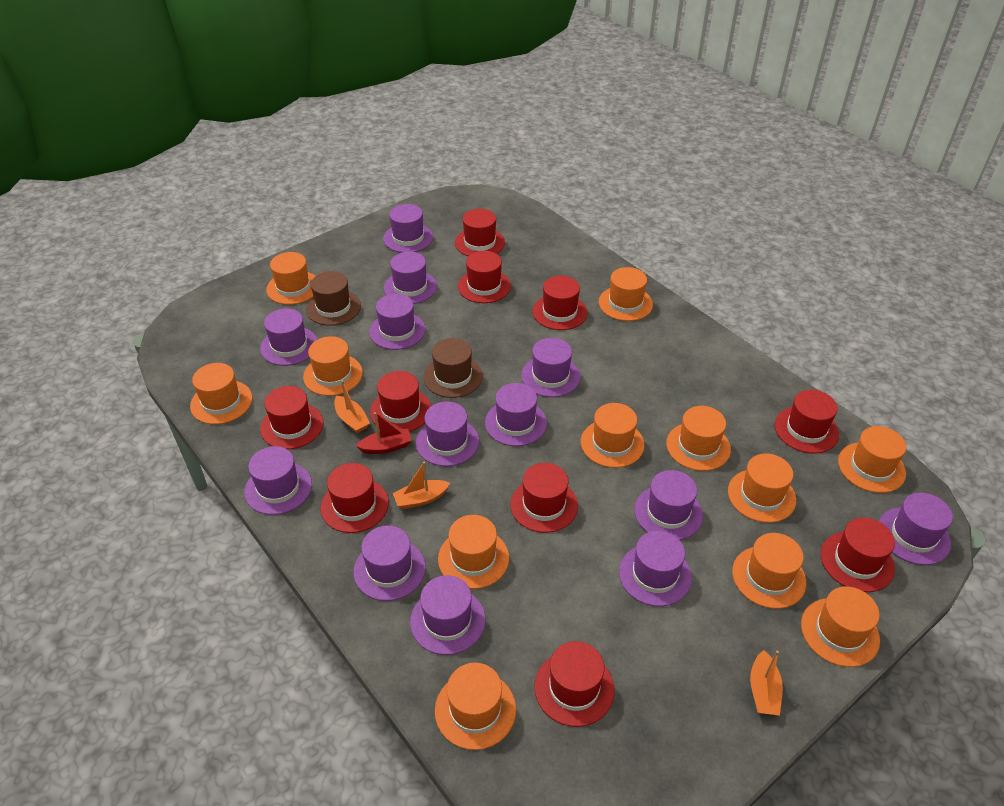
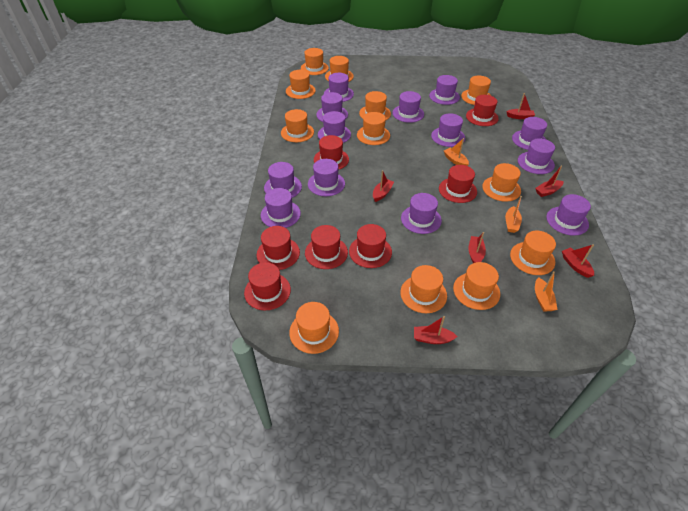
brown hat: [306,271,361,326] [424,338,483,398] = 2 -> none = 0
red boat: [356,412,412,454] = 1 -> [373,171,394,202] [414,316,458,344] [468,232,486,263] [506,93,535,119] [535,165,563,197] [562,244,594,278] = 6
red hat: [260,386,324,449] [321,463,389,533] [370,371,431,432] [455,209,505,256] [458,251,511,303] [510,463,578,533] [533,276,587,330] [534,641,615,727] [775,390,839,454] [821,518,895,592] = 10 -> [244,262,291,310] [257,226,300,270] [305,225,348,269] [314,135,349,170] [349,224,392,268] [439,165,477,203] [466,95,499,126] = 7

